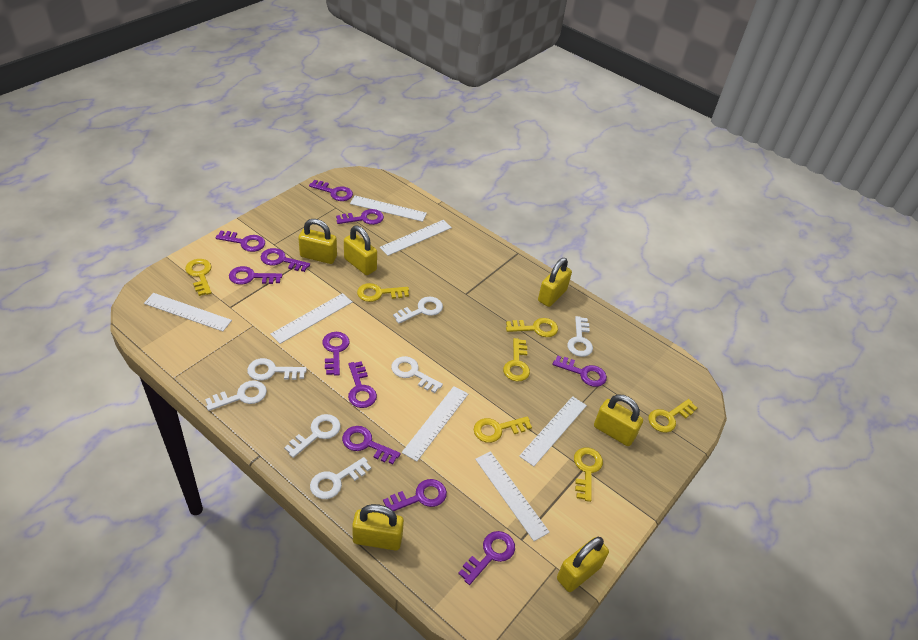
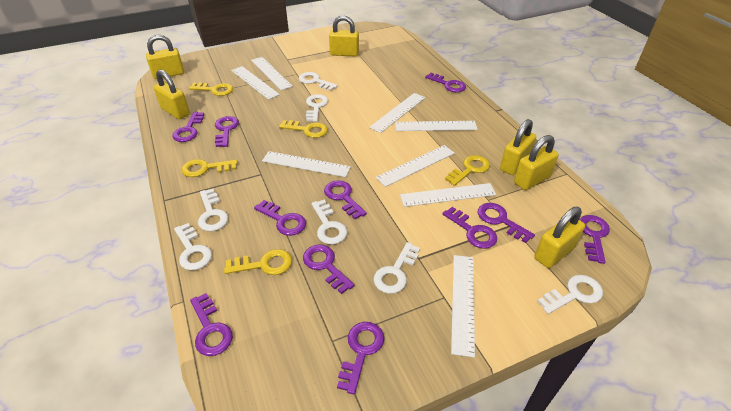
white ruler: [144,293,232,331] [270,293,352,344] [350,196,427,222] [380,220,452,256] [402,386,468,461] [475,451,550,541] [519,396,587,467] = 7 -> [231,66,280,100] [251,57,293,90] [262,151,351,177] [369,93,426,133] [376,145,455,187] [395,121,478,131] [400,183,496,207] [451,255,475,357] = 8
yellow key: [185,259,212,296] [357,283,409,302] [474,416,532,443] [503,338,530,382] [506,318,558,337] [574,448,603,502] [648,399,697,433] = 7 -> [181,159,238,177] [189,83,233,96] [224,249,292,275] [279,120,328,138] [445,155,490,186] = 5

